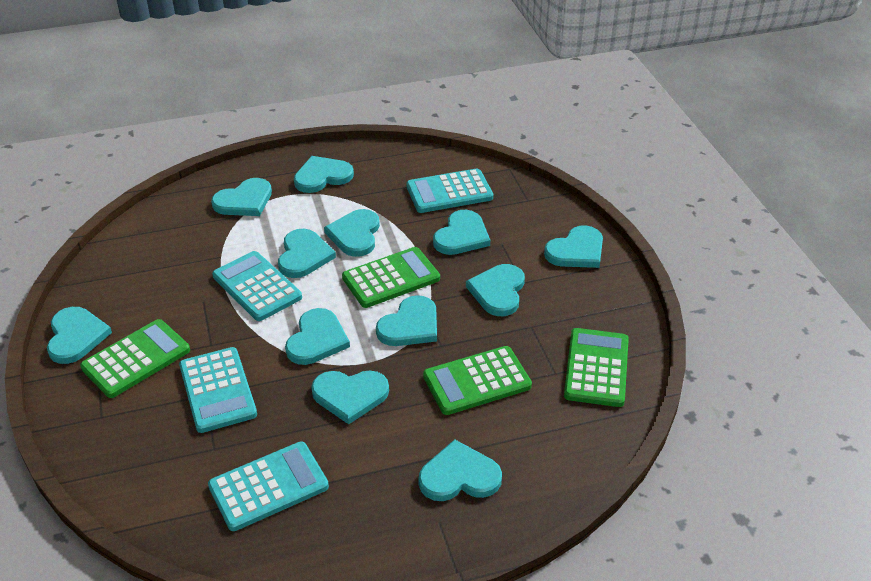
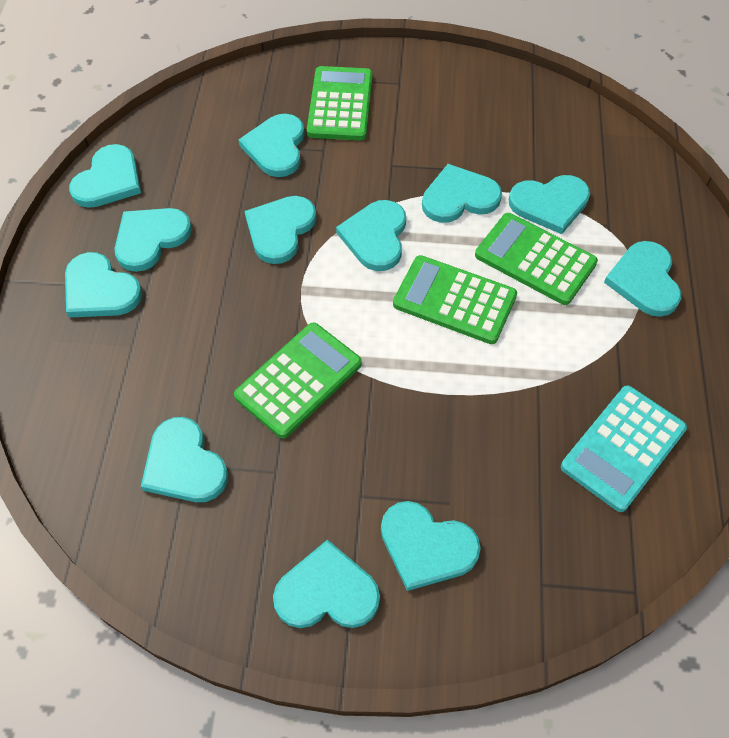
turquoise calculator: [179,347,257,433] [208,441,329,531] [212,251,302,321] [406,169,493,213] = 4 -> [561,386,687,512] = 1

